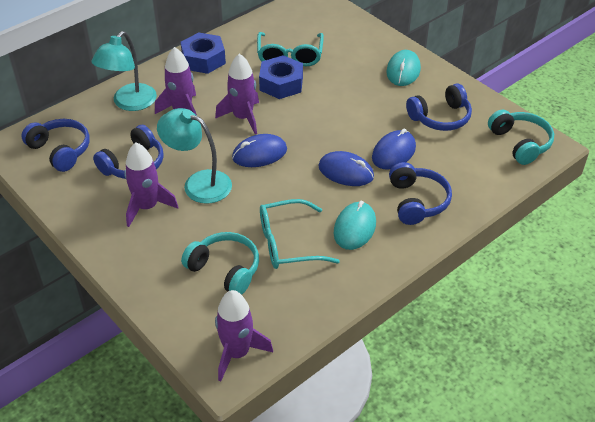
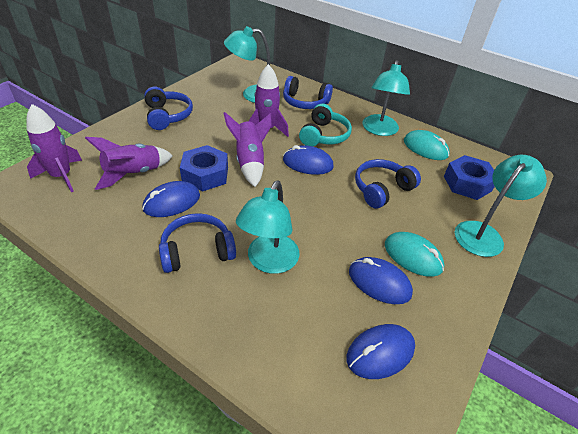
blue mouse: [232,134,287,167] [318,151,374,186] [372,129,416,169] = 3 -> [142,181,200,217] [283,145,334,175] [346,324,415,379] [349,257,413,304] = 4
turquoise glasses: [257,32,324,66] [260,199,340,269] = 2 -> none = 0
turquoise headphones: [181,232,259,295] [488,109,554,165] = 2 -> [299,104,352,146] = 1
turquoise lamp: [92,31,157,111] [157,108,232,204] = 2 -> [224,26,270,103] [236,180,300,274] [363,60,410,136] [455,155,547,257] = 4

